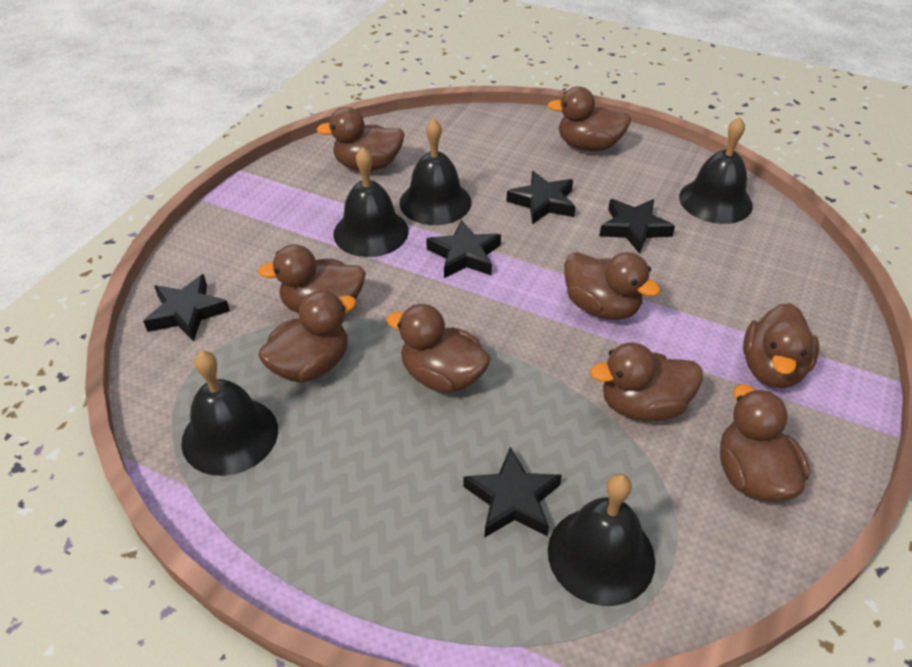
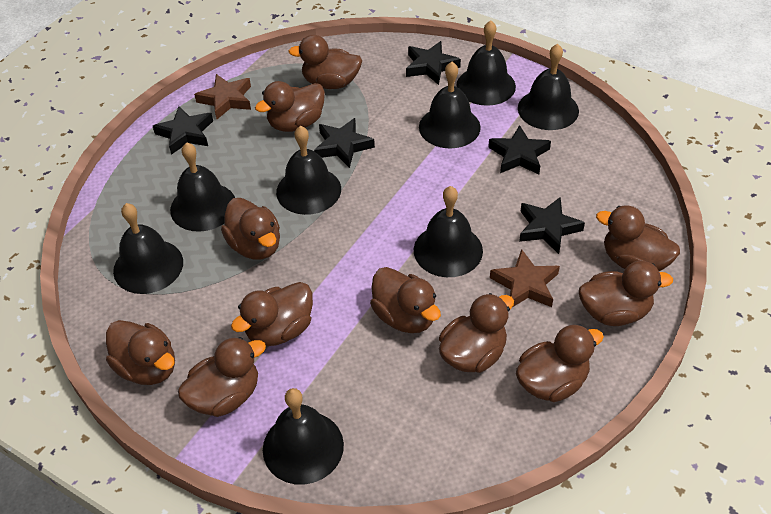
black bell: [181,351,278,476] [333,147,409,257] [399,118,471,225] [548,474,655,606] [679,117,753,224] = 5 -> [113,203,183,294] [170,142,235,232] [263,388,344,485] [276,126,341,215] [414,186,483,277] [419,62,481,148] [456,20,516,106] [518,44,579,130] = 8
brown duck: [258,244,366,313] [258,291,356,382] [316,107,405,171] [386,304,491,393] [548,86,631,151] [564,252,660,320] [590,343,703,421] [720,384,810,502] [743,303,819,388] = 9 -> [106,320,175,385] [178,337,266,417] [221,198,280,260] [231,282,313,346] [255,81,325,132] [288,35,362,89] [370,267,441,333] [439,293,514,373] [516,324,604,402] [579,261,673,326] [596,205,680,271] = 11
brown star: none = 0 -> [194,74,251,119] [490,249,560,307] = 2

